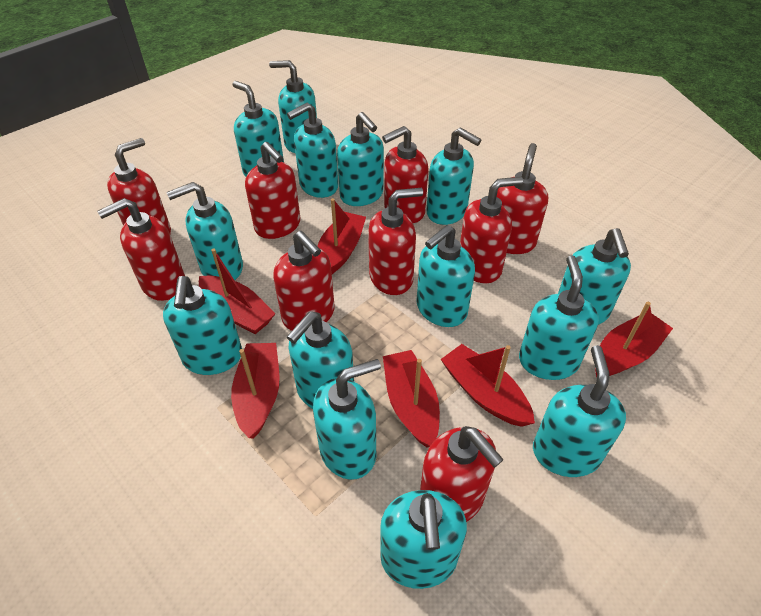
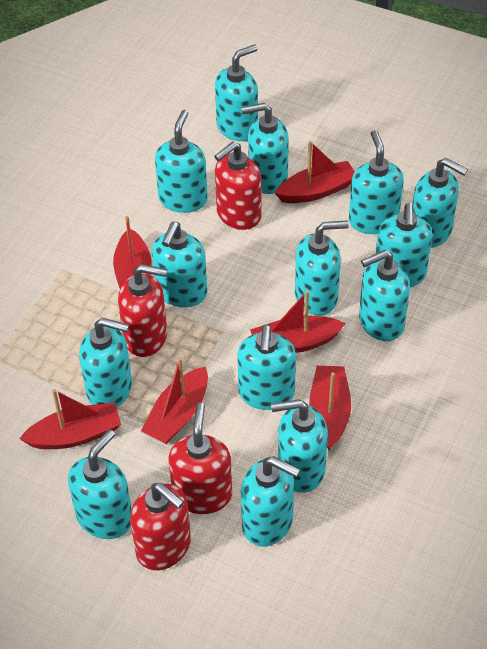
red soap dispenser: [97,198,185,301] [107,138,171,234] [245,142,300,239] [273,231,334,331] [368,188,423,295] [382,126,429,223] [420,426,504,522] [460,177,523,283] [497,143,548,254] = 9 -> [118,264,167,357] [130,483,191,570] [169,403,232,514] [214,141,262,230] = 4

